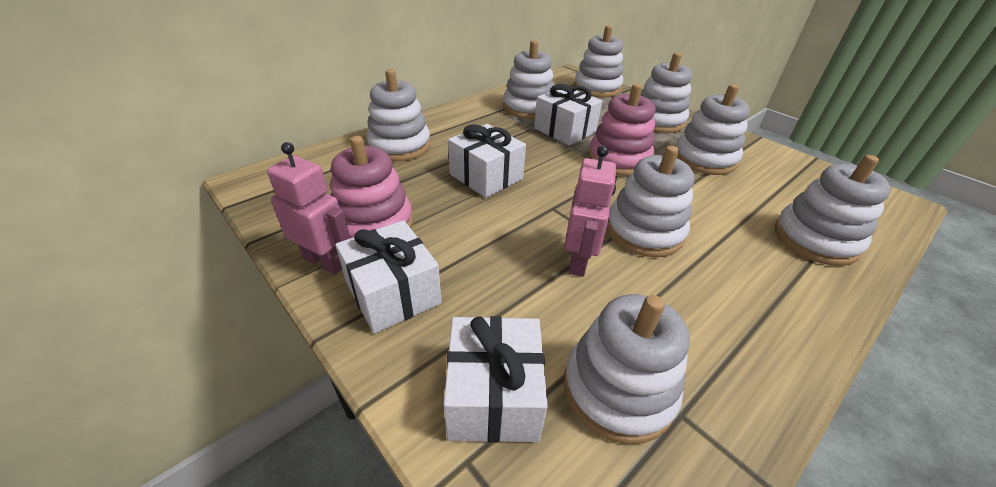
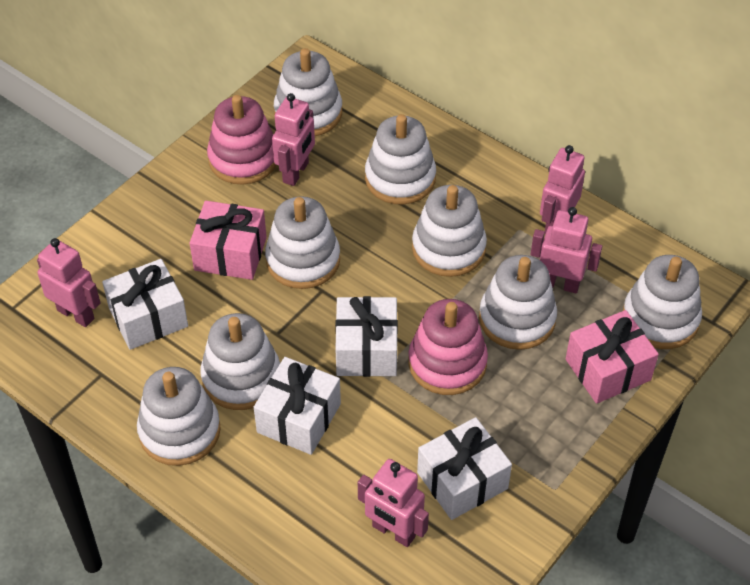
pink gift: none = 0 -> [190,201,267,280] [566,310,659,404] = 2
pink robot: [267,142,350,275] [564,145,617,277] = 2 -> [37,238,100,327] [272,93,315,186] [358,459,429,547] [531,207,602,293] [540,145,585,234] = 5

